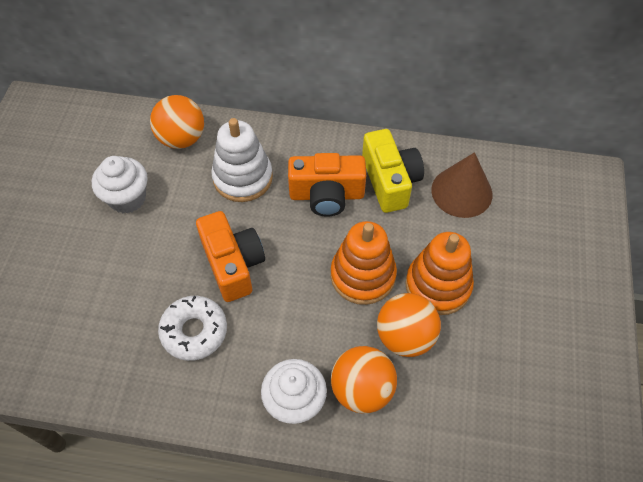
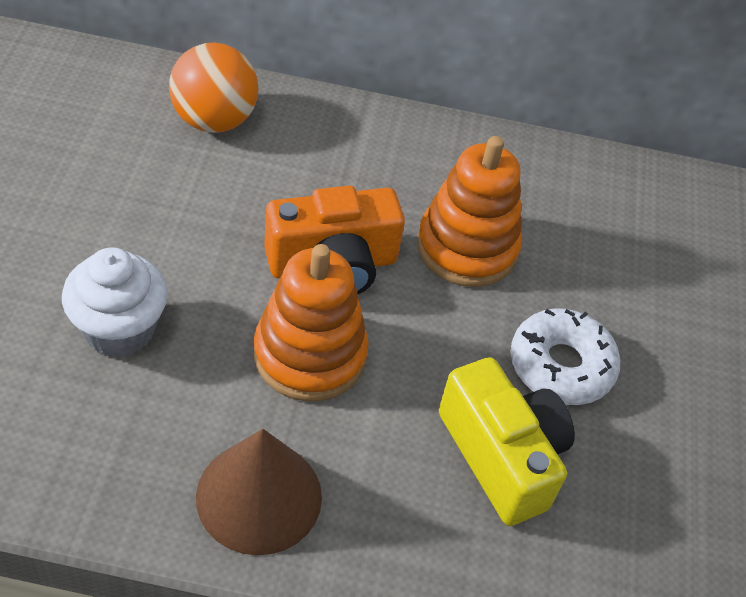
orange ball: [150,95,204,149] [331,346,397,414] [377,293,441,357] = 3 -> [169,42,258,133] = 1
orange camera: [196,211,265,302] [288,153,366,217] = 2 -> [264,186,405,294] = 1
white cupcake: [92,156,148,214] [261,359,327,424] = 2 -> [62,247,168,358] = 1
white stacking toy: [211,118,273,202] = 1 -> none = 0

